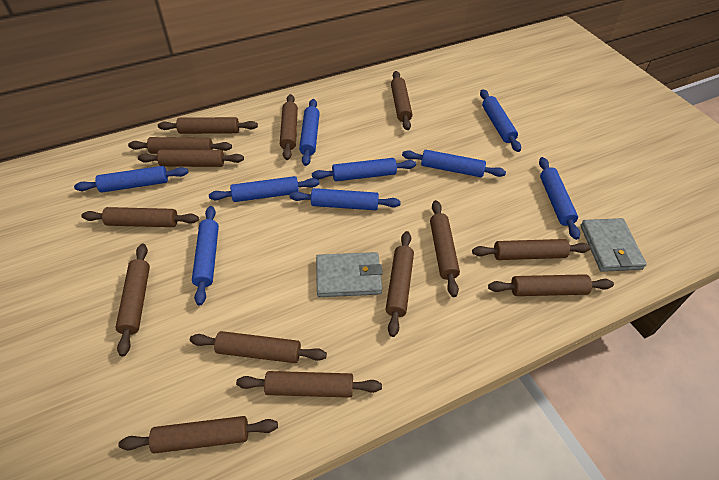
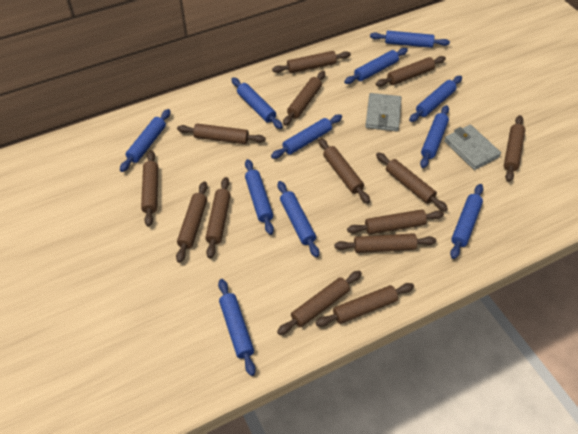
blue rolling pin: [74,166,188,193] [192,206,219,305] [209,176,320,202] [289,188,401,210] [299,99,320,166] [312,158,416,181] [402,150,506,177] [480,89,521,152] [539,157,580,240] = 9 -> [120,109,171,172] [218,279,256,376] [231,77,283,129] [245,159,274,235] [271,114,342,159] [278,181,319,257] [344,48,408,84] [370,31,450,48] [409,76,462,122] [420,105,449,168] [450,184,483,259] = 11

